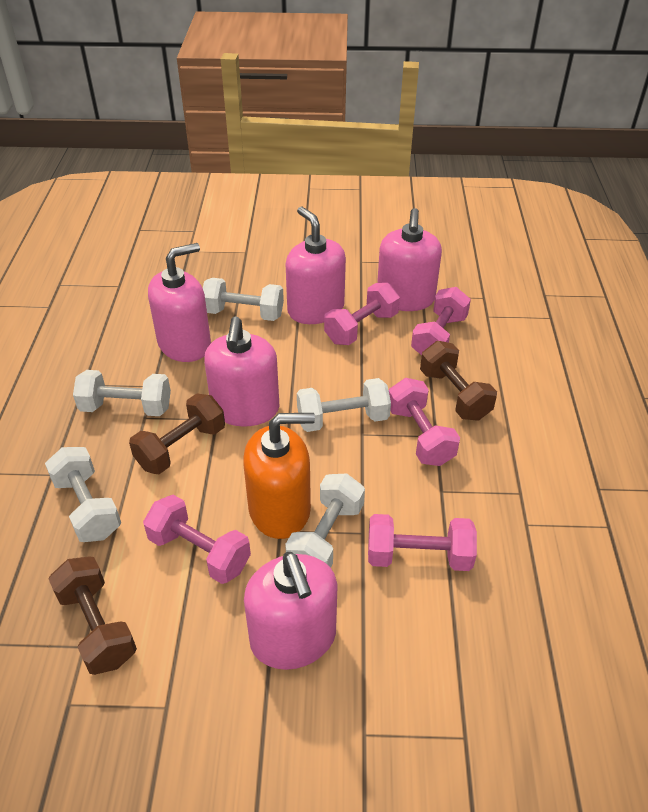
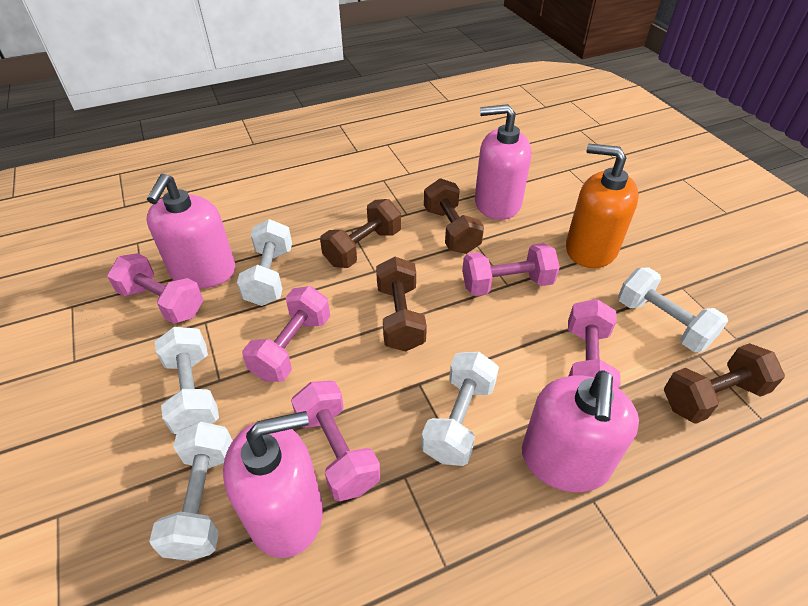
brown dumbbell: [48,556,137,675] [129,394,225,474] [420,341,497,421] = 3 -> [320,199,401,268] [376,257,427,351] [424,178,484,254] [664,343,785,424] = 4
pink soap dispenser: [148,243,211,362] [204,316,280,427] [244,552,338,670] [286,207,346,324] [377,208,442,311] = 5 -> [146,173,235,289] [223,411,323,558] [475,104,531,220] [522,370,639,492] = 4

